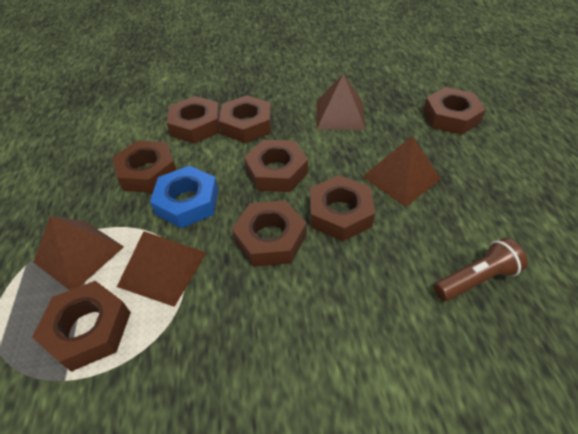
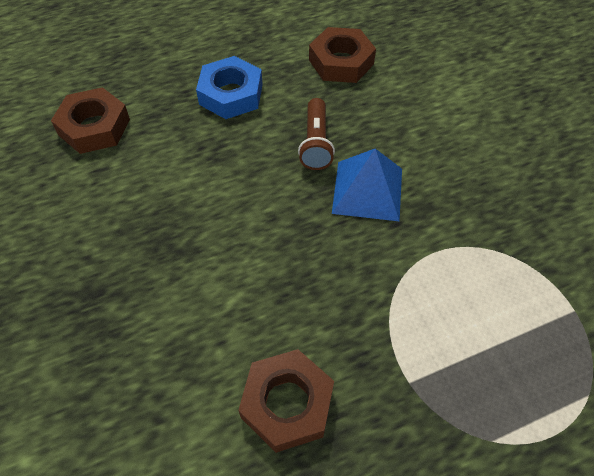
blue pyramid: none = 0 -> [332,149,402,222] = 1
brown nut: [32,281,131,372] [112,141,176,193] [166,96,220,144] [219,95,271,143] [232,200,306,267] [244,140,308,192] [310,175,375,241] [423,87,486,135] = 8 -> [51,87,130,154] [238,349,334,453] [309,27,376,83] = 3
brown pyramid: [33,216,124,290] [117,231,206,307] [316,74,366,130] [362,136,441,207] = 4 -> none = 0

